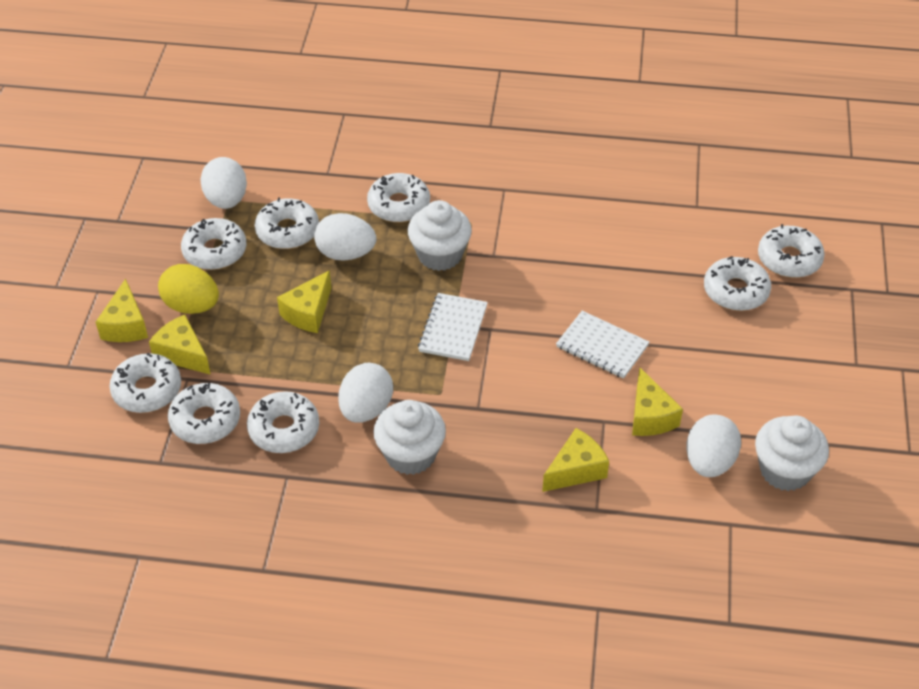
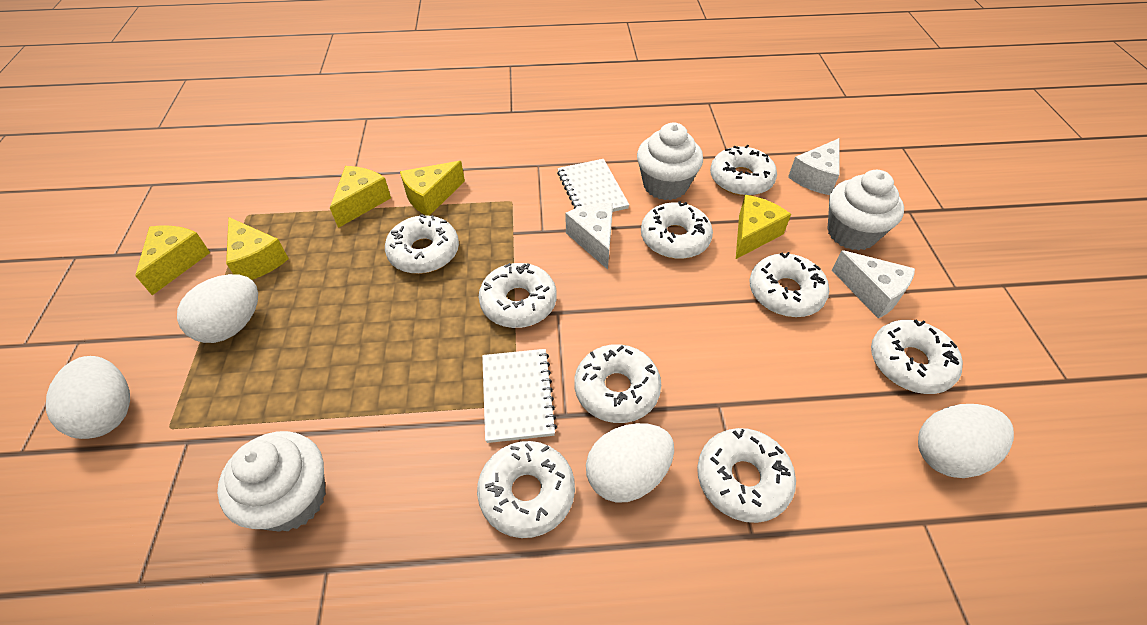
white cheese: none = 0 -> [566,203,613,270] [788,138,839,195] [832,250,915,319] = 3
white donut: [110,353,181,413] [168,383,240,444] [181,218,246,270] [247,391,319,453] [255,198,319,249] [367,173,430,222] [704,256,771,311] [758,224,825,278] = 8 -> [385,214,459,274] [477,441,575,538] [479,263,557,328] [574,344,661,423] [641,201,713,259] [697,428,796,523] [710,145,777,196] [750,252,829,317] [871,320,963,394] = 9
yellow egg: [158,264,219,314] = 1 -> none = 0

